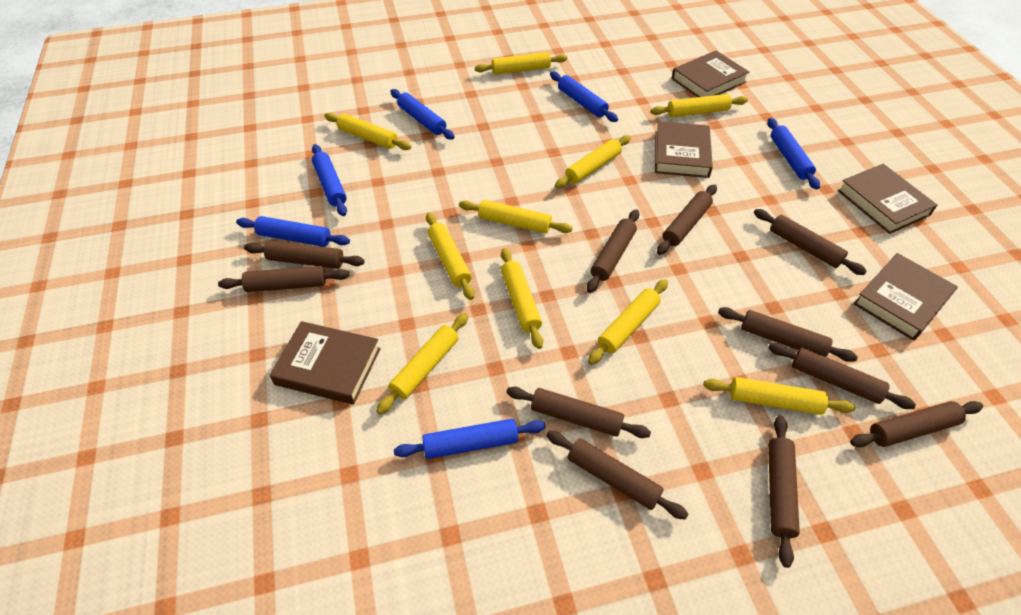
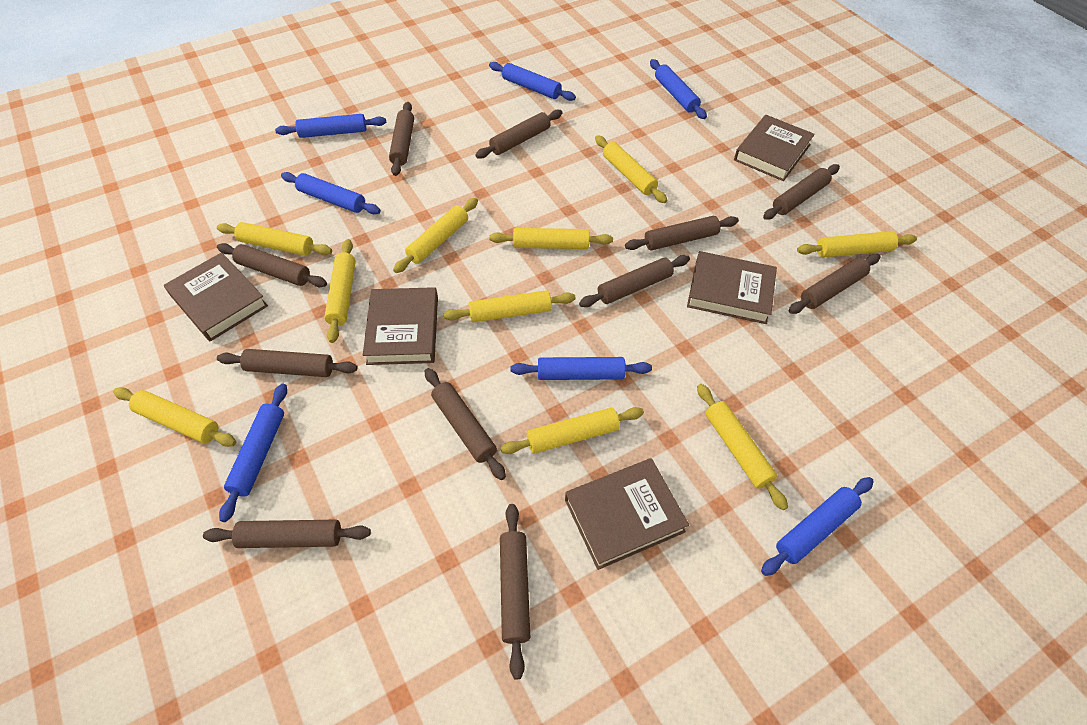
blue rolling pin: [236,216,350,247] [312,144,347,216] [390,89,455,140] [394,419,546,459] [550,72,618,122] [767,118,820,189] = 6 -> [219,383,287,522] [275,114,386,138] [281,172,381,214] [489,62,576,101] [511,357,652,380] [650,59,707,119] [761,477,874,576] = 7

